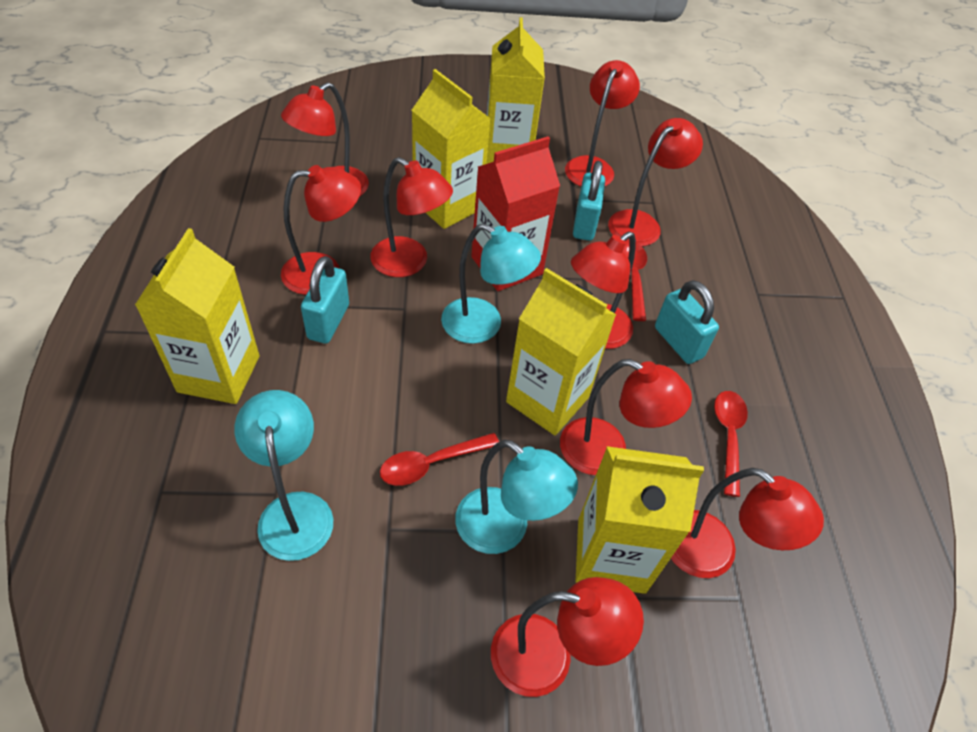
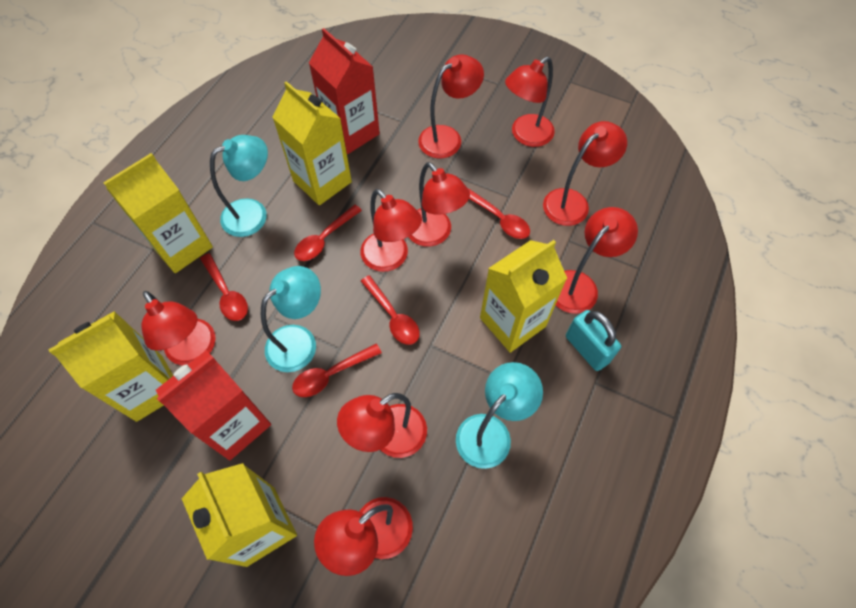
red carton: [471,136,560,291] = 1 -> [156,350,271,460] [309,28,380,154] = 2
red spoon: [380,433,499,486] [623,242,647,321] [714,391,748,497] = 3 -> [200,253,248,321] [292,344,382,397] [294,205,362,261] [361,275,420,345] [468,188,530,239] = 5
turquoise padlock: [301,256,349,344] [573,161,605,241] [655,280,719,364] = 3 -> [566,310,621,371] = 1

